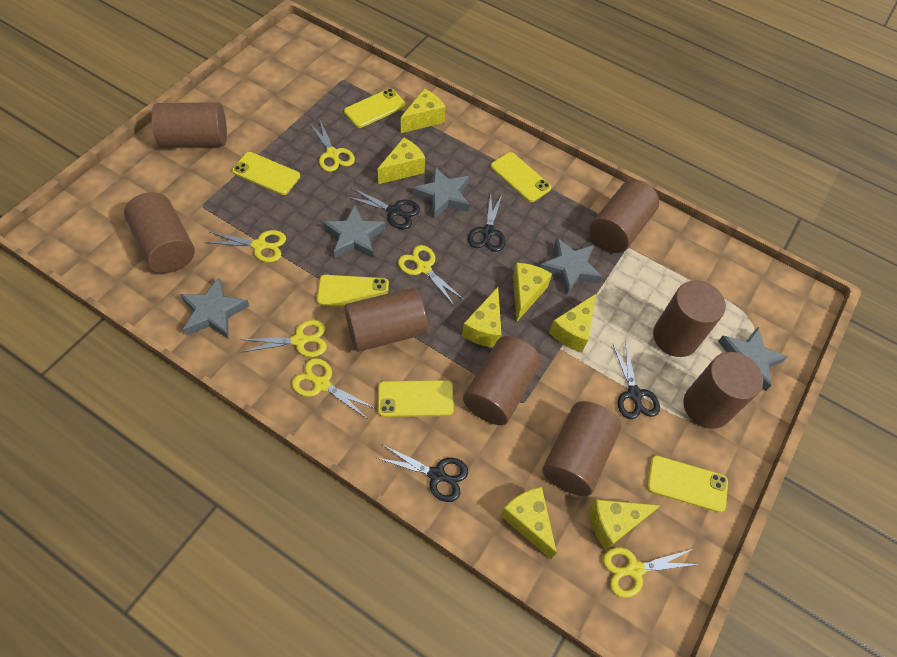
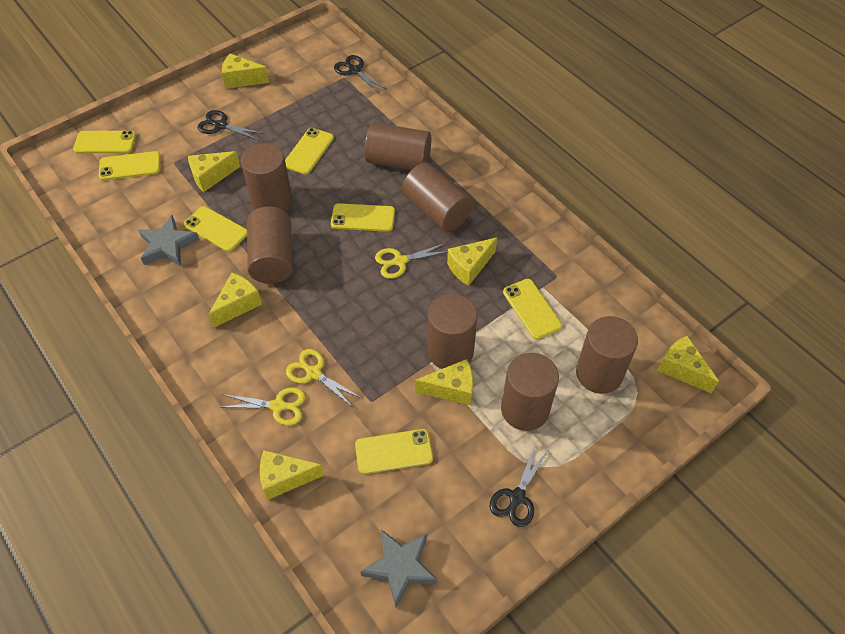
black scissors: [347,188,420,229] [377,445,468,502] [468,193,505,252] [613,342,660,419] = 4 -> [198,110,264,140] [334,55,386,93] [490,444,548,527] = 3
brown cylinder: [124,192,195,273] [151,102,227,147] [345,288,428,352] [463,336,541,425] [542,401,621,496] [590,180,659,253] [653,280,726,357] [684,352,763,429] = 8 -> [241,143,292,211] [247,206,293,283] [364,123,431,170] [402,162,473,231] [428,294,477,369] [501,353,559,431] [576,316,638,394] = 7
grey star: [180,277,249,339] [323,205,386,259] [413,167,470,219] [540,238,603,295] [718,327,788,391] = 5 -> [138,215,199,267] [360,529,437,607] = 2
yellow phone: [232,152,300,195] [317,275,389,307] [344,89,406,128] [378,380,454,417] [491,152,551,202] [647,456,728,513] = 6 -> [73,131,136,153] [99,151,160,180] [184,206,247,252] [285,128,334,175] [331,203,395,232] [355,429,433,474] [503,279,562,339] = 7
yellow scissors: [205,230,286,262] [240,320,327,357] [292,358,375,418] [309,121,355,172] [398,245,464,305] [603,547,699,598] = 6 -> [223,387,306,425] [286,349,361,407] [375,243,448,279] = 3

